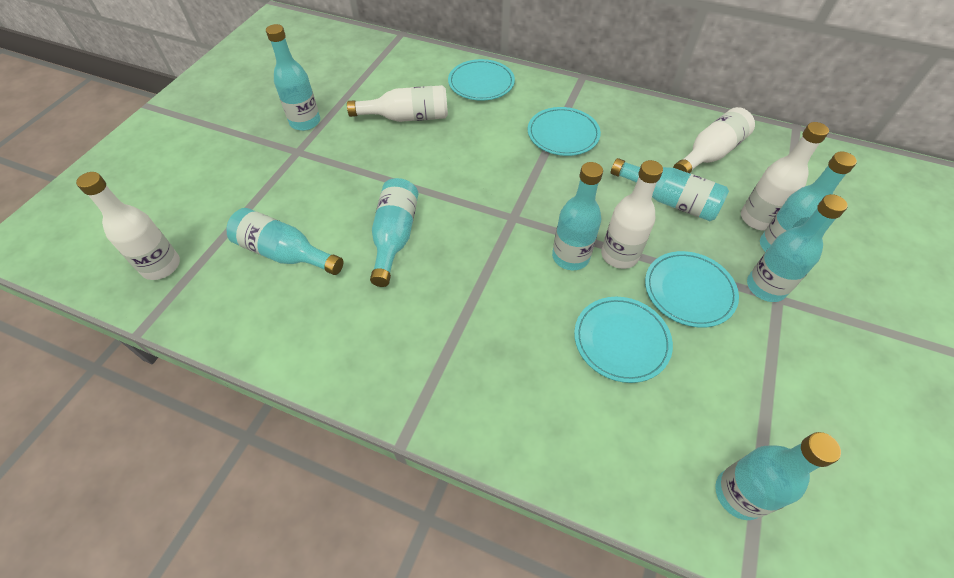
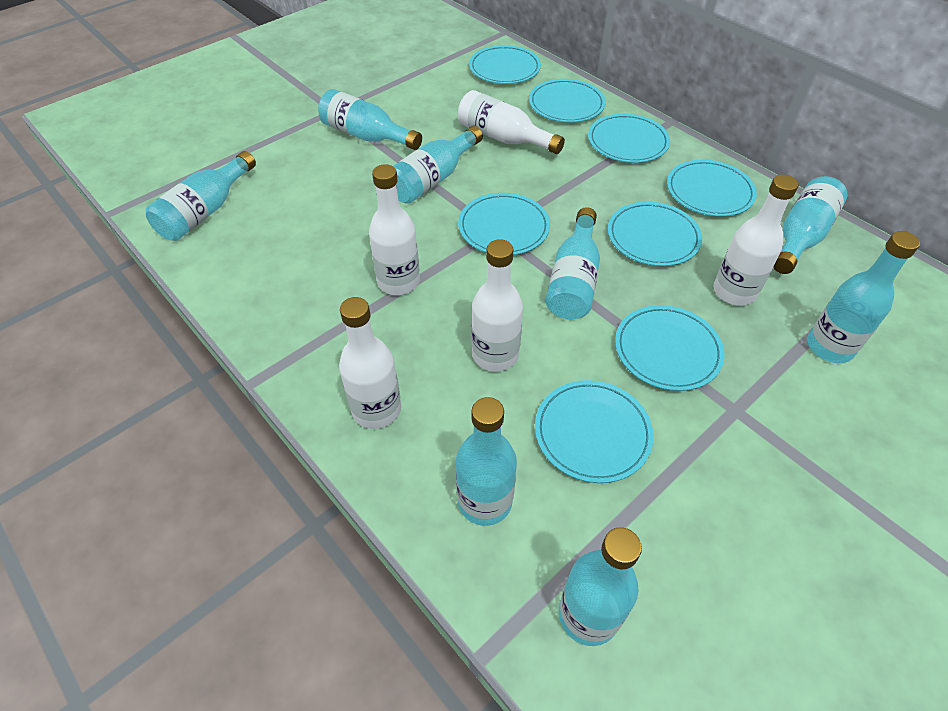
turquoise plate: [448,59,515,101] [528,107,601,156] [574,297,673,383] [645,251,739,328] = 4 -> [458,193,550,255] [469,45,541,84] [529,79,606,123] [535,380,654,483] [588,114,670,163] [608,202,702,266] [615,305,724,391] [667,160,757,217] = 8

